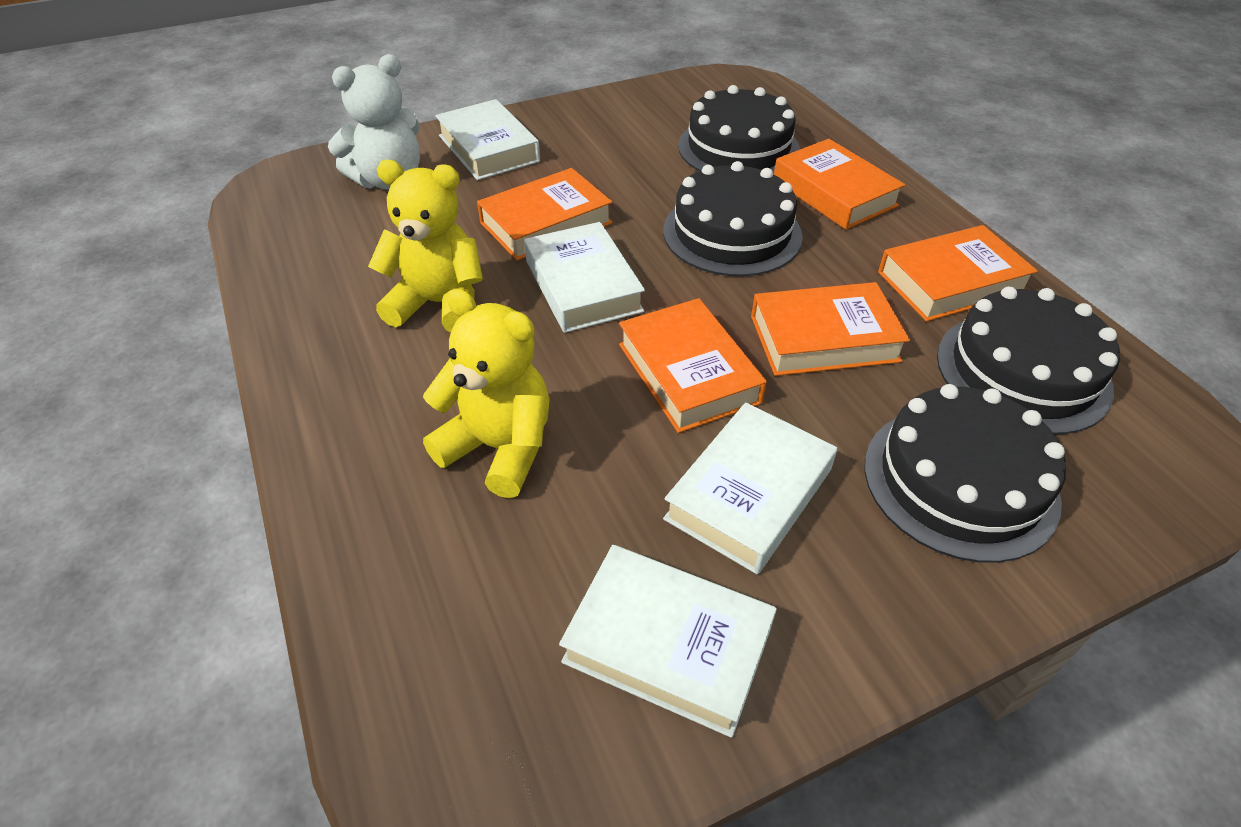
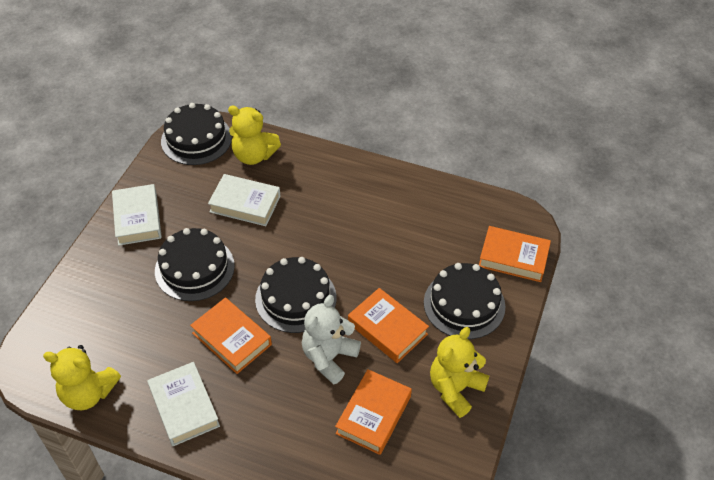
orange book: [477,168,613,261] [619,298,767,433] [751,282,910,376] [774,139,905,230] [878,225,1038,322] = 5 -> [190,298,272,374] [335,369,412,455] [348,288,429,363] [479,226,551,282] = 4
white book: [435,99,540,180] [524,222,645,333] [559,545,777,738] [663,402,837,574] = 4 -> [112,184,162,246] [147,362,220,446] [208,174,281,226] = 3
yellow teddy bear: [368,160,483,332] [423,288,550,498] = 2 -> [43,345,121,410] [228,106,281,165] [430,327,489,418] = 3

